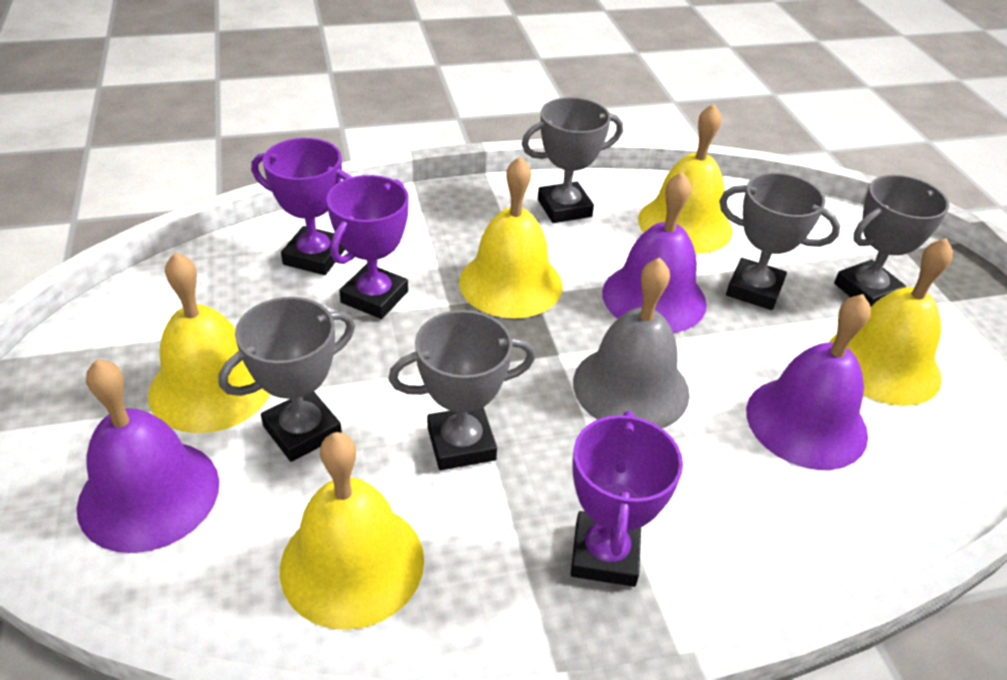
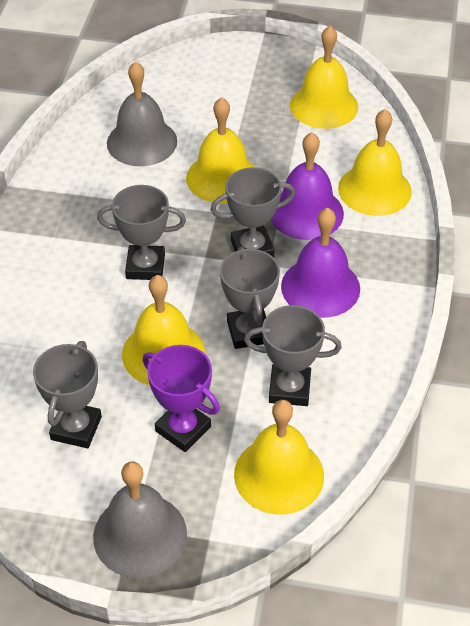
grey bell: [573,257,690,428] = 1 -> [93,462,187,578] [107,61,177,166] = 2
purple bell: [77,359,219,553] [602,172,707,333] [746,294,871,470] = 3 -> [271,132,344,240] [281,208,360,318] = 2
purple trophy: [251,138,352,275] [326,175,409,319] [571,411,683,587] = 3 -> [143,345,220,452] = 1

